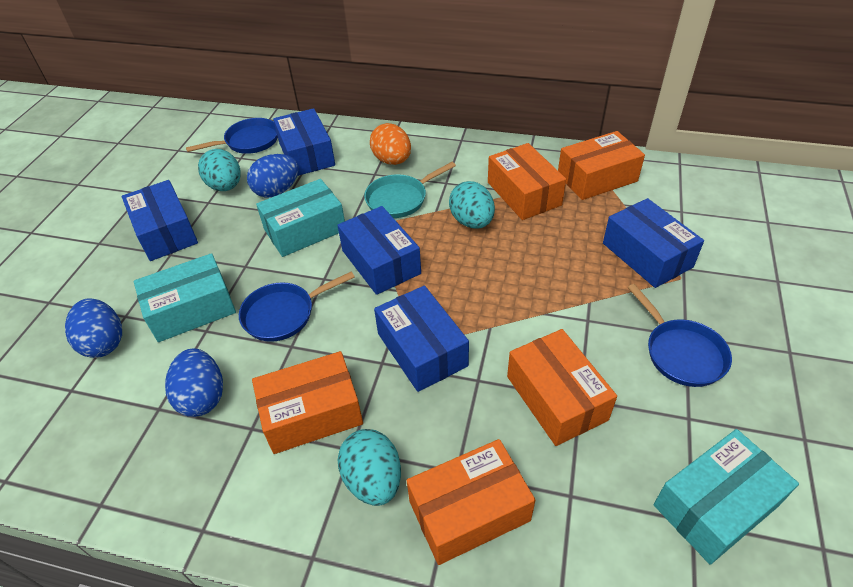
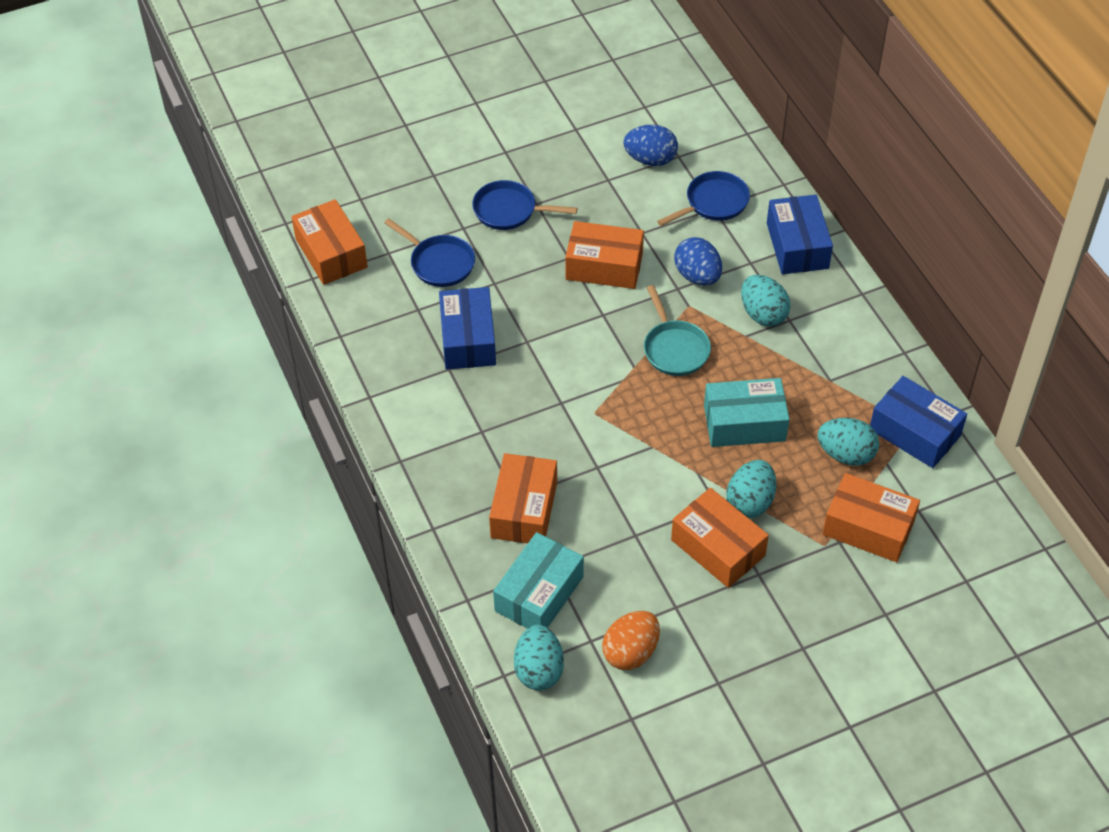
blue box: [122,180,198,261] [273,108,335,176] [337,206,421,295] [374,286,469,392] [603,198,704,288] = 5 -> [439,287,496,370] [767,195,833,274] [870,376,967,468] = 3
blue egg: [65,298,122,358] [165,349,223,417] [247,154,299,197] = 3 -> [624,125,678,166] [674,237,722,286] = 2
turquoise box: [134,253,236,342] [256,179,345,257] [654,429,799,565] = 3 -> [493,532,584,628] [704,378,789,447] = 2
turquoise egg: [198,149,241,191] [338,429,401,506] [449,181,495,228] = 3 -> [514,625,564,691] [726,460,776,518] [741,275,791,326] [817,418,879,466] = 4

